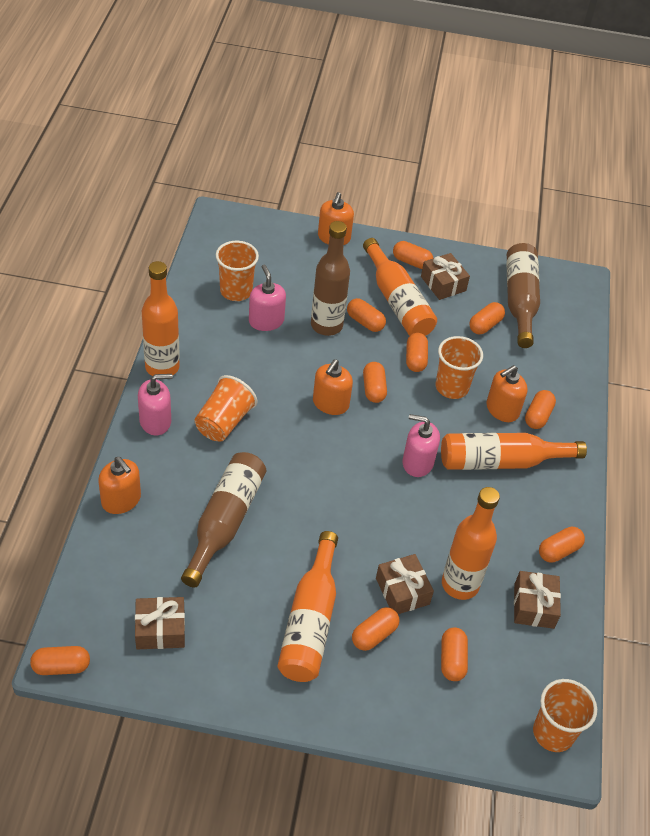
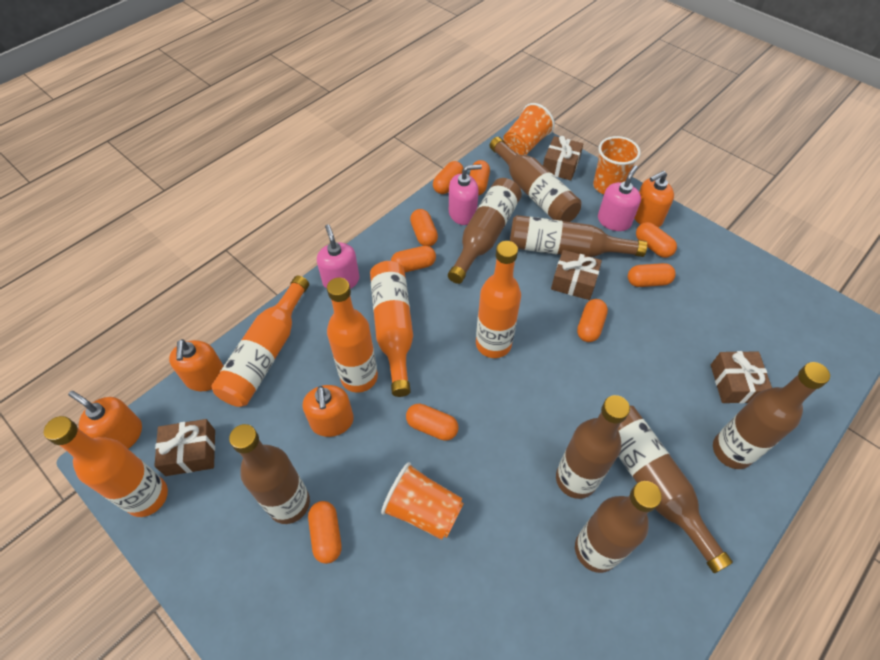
brown bottle: [181,452,266,587] [311,221,350,336] [507,243,540,348] = 3 -> [229,424,310,524] [448,178,522,284] [490,137,581,222] [510,215,647,257] [556,395,630,499] [575,481,662,573] [618,405,733,573] [713,362,830,469] = 8
orange capsule: [30,646,90,675] [347,298,386,332] [352,607,399,651] [363,362,387,403] [393,241,433,269] [406,333,428,372] [441,627,468,681] [469,302,505,334] [525,390,556,429] [539,527,585,563] = 10 -> [308,501,342,564] [391,246,436,272] [406,404,459,441] [410,209,438,247] [433,161,463,194] [470,160,490,195] [577,299,608,342] [628,263,676,287] [636,222,677,258] = 9
orange cup: [195,375,258,441] [216,241,259,301] [436,336,483,399] [533,679,597,752] = 4 -> [381,462,464,540] [503,103,555,155] [593,136,641,194] = 3

